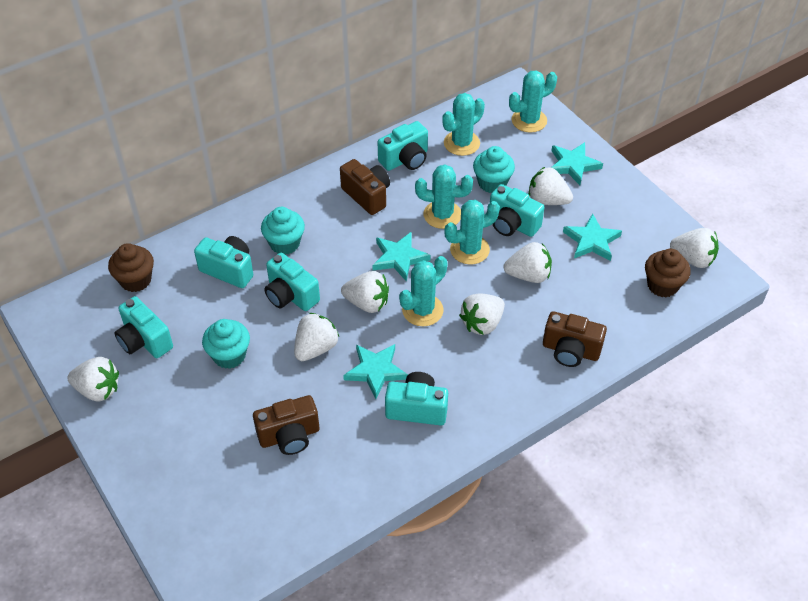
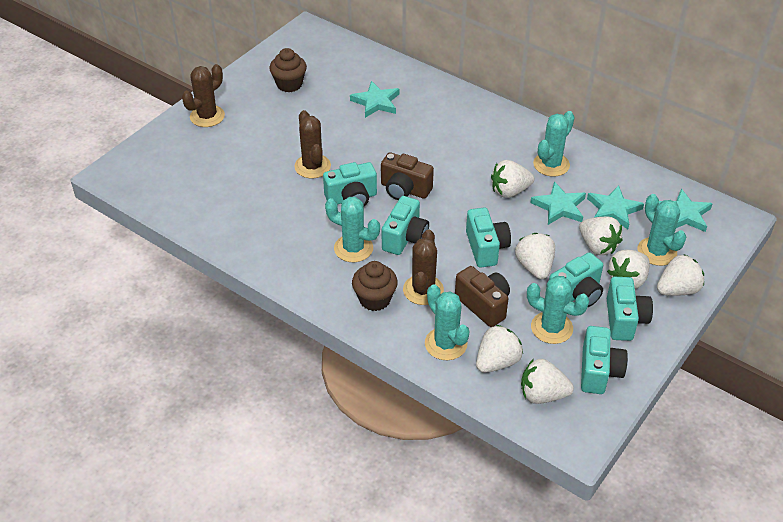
brown cactus: none = 0 -> [182,64,225,127] [294,110,331,179] [403,230,444,305] = 3
brown camera: [253,395,319,455] [340,159,390,215] [543,311,607,367] = 3 -> [381,152,434,200] [455,266,510,327] = 2
turquoise cupcake: [202,319,250,369] [261,207,305,254] [473,146,515,193] = 3 -> none = 0

